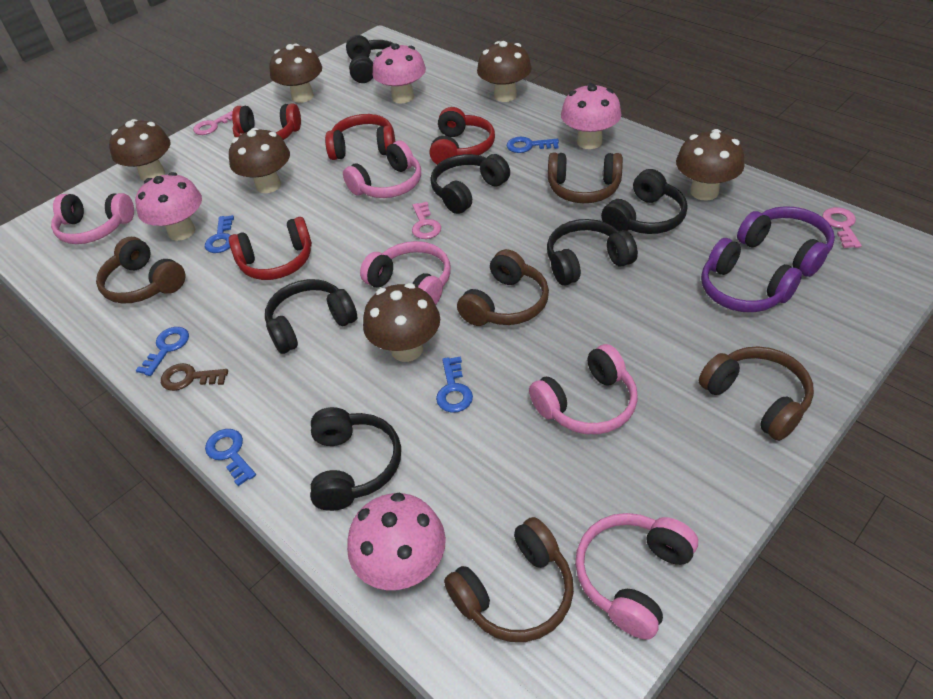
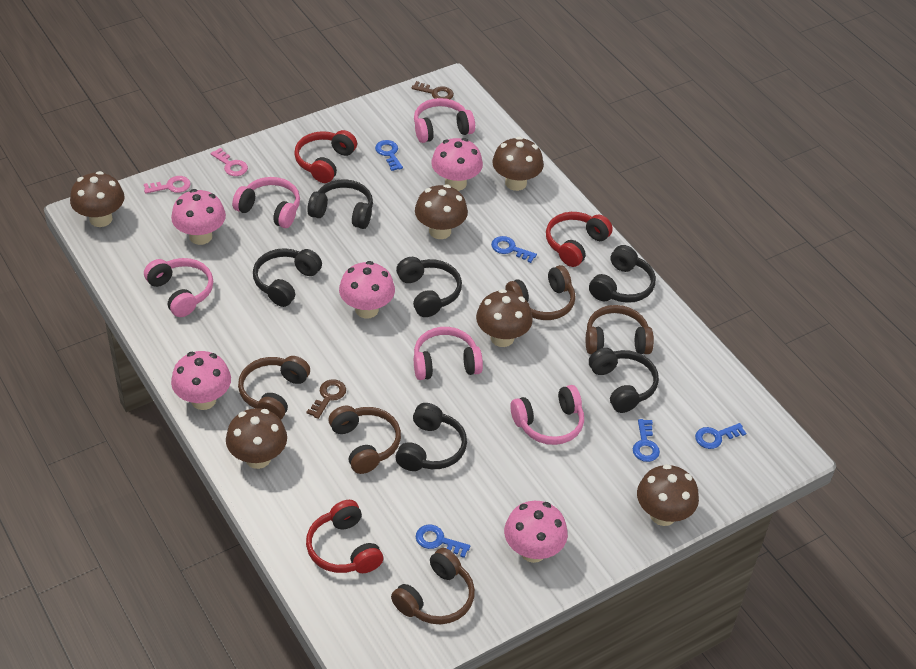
brown key: [161,363,228,391] = 1 -> [306,379,346,419] [412,81,454,99] = 2
pink key: [193,111,233,135] [412,202,441,239] [822,207,862,248] = 3 -> [144,176,191,194] [211,148,248,176] = 2
pink mushroom: [135,172,202,241] [347,493,446,590] [373,43,426,104] [561,83,622,149] = 4 -> [171,189,226,245] [171,351,231,410] [339,261,395,319] [431,138,483,191] [504,501,568,563] = 5
purple headphones: [701,238,802,312] [737,206,835,277] = 2 -> none = 0
red headphones: [229,217,312,280] [232,103,301,140] [325,114,395,160] [429,107,495,165] = 4 -> [294,130,357,183] [306,500,383,573] [546,212,613,267] = 3

